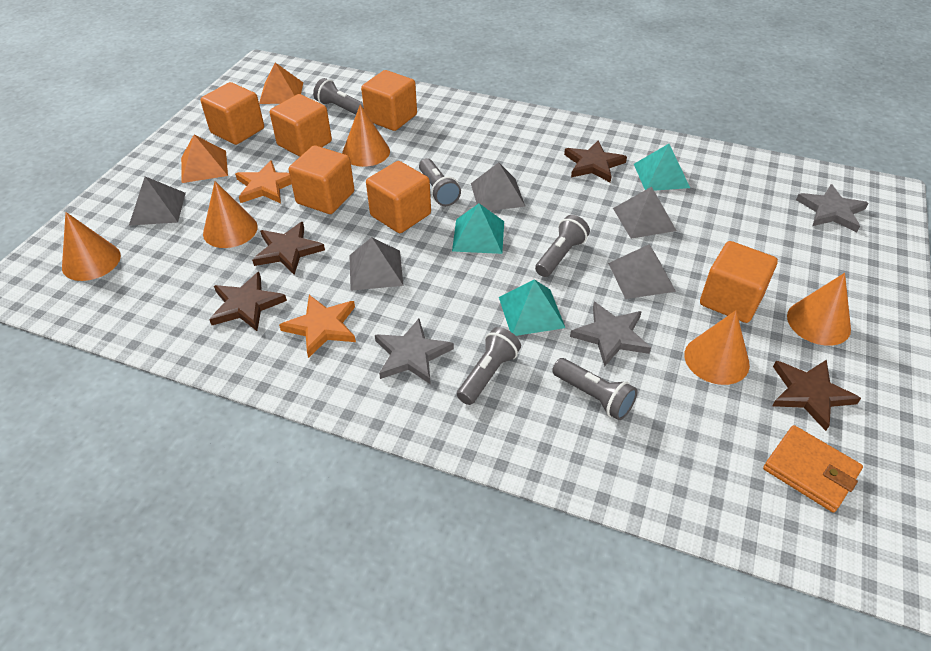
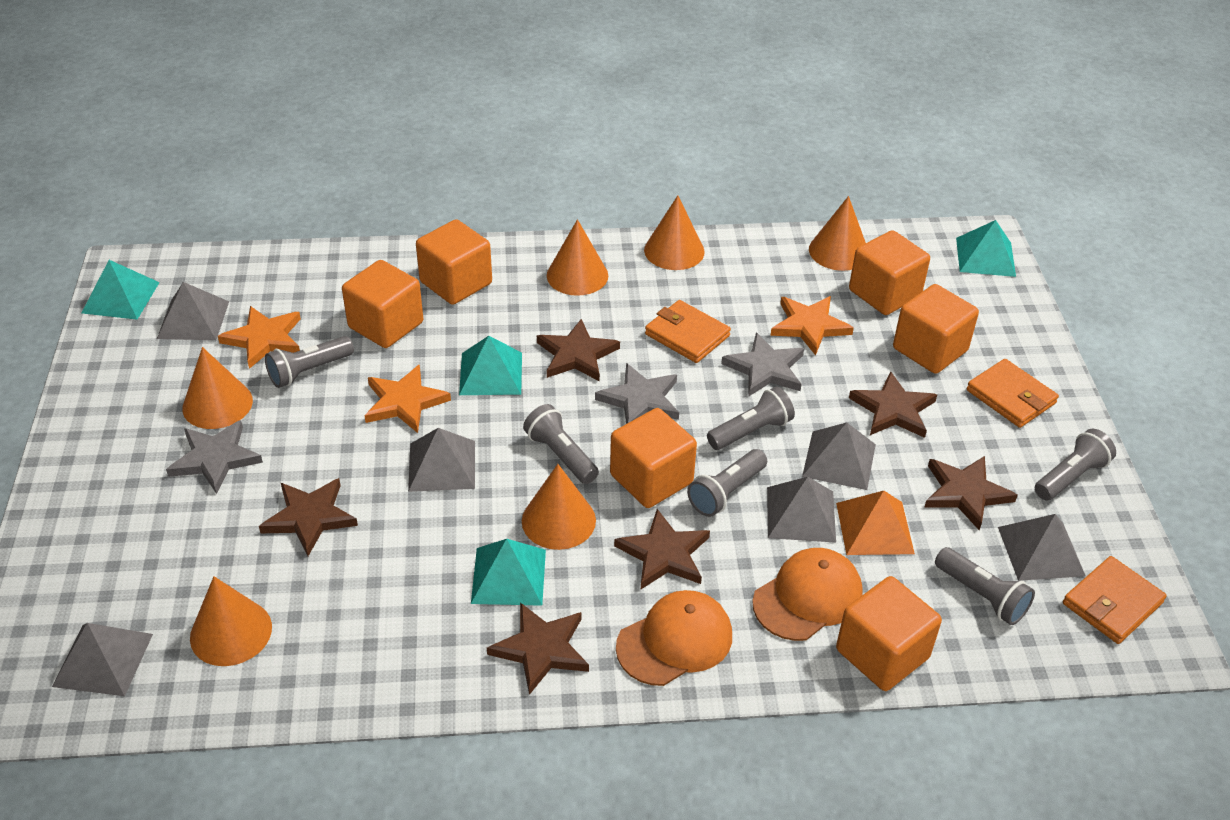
brown star: [209,272,287,331] [252,222,325,275] [564,141,627,183] [773,360,861,431] = 4 -> [259,478,358,556] [487,602,589,695] [537,319,620,382] [614,509,710,589] [849,371,937,438] [925,456,1018,530] = 6
grey flashlight: [313,78,364,114] [419,158,461,206] [457,327,521,405] [535,215,590,277] [552,358,638,420] = 5 -> [265,336,354,388] [523,404,599,484] [687,449,767,517] [707,387,795,450] [935,547,1035,625] [1035,429,1116,500] = 6
grey pyramid: [129,176,186,226] [350,237,403,291] [471,162,526,211] [608,244,676,299] [613,187,677,239] = 5 -> [52,623,153,696] [157,282,229,340] [408,428,475,492] [767,477,836,543] [802,422,876,490] [998,514,1086,581] = 6
orange cap: none = 0 -> [616,590,732,686] [752,548,863,641] = 2
orange cone: [62,212,121,281] [203,181,258,248] [342,105,390,167] [684,310,750,385] [787,273,851,346] = 5 -> [182,347,253,429] [190,576,272,666] [522,464,596,550] [547,219,608,296] [644,195,705,270] [809,196,866,271] = 6
orange pyramid: [181,135,228,183] [259,63,303,104] = 2 -> [836,491,915,555] = 1
orange star: [235,160,291,203] [279,295,356,358] = 2 -> [218,306,301,369] [365,364,451,433] [770,296,854,355] = 3
orange wallet: [763,425,863,513] = 1 -> [645,300,731,363] [967,359,1059,428] [1063,556,1167,644] = 3
turquoise pyramid: [452,203,504,254] [499,279,565,336] [634,144,690,191] = 3 -> [82,260,160,320] [459,336,522,395] [471,539,546,606] [956,220,1016,277] = 4

